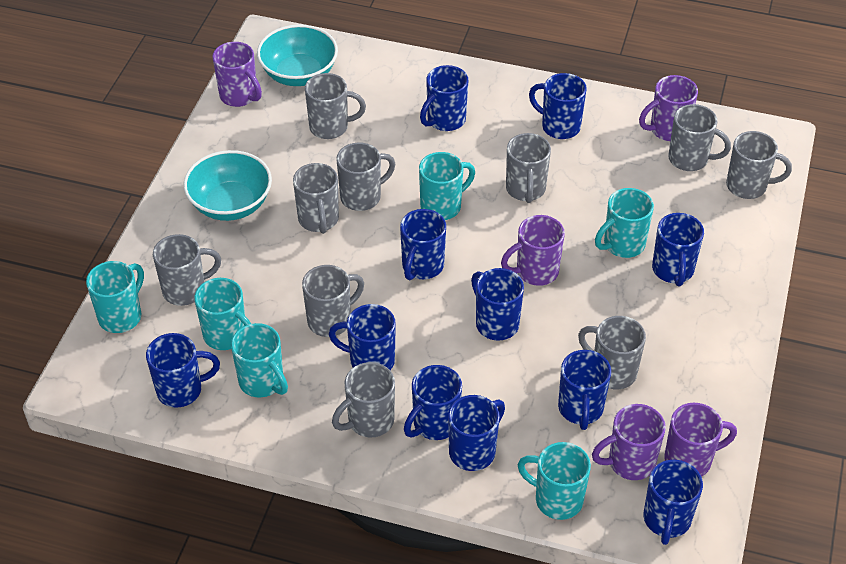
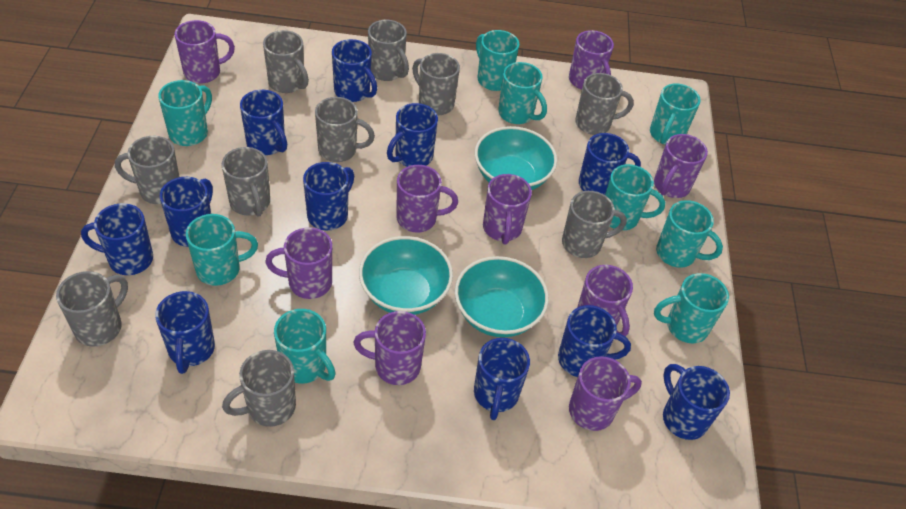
purple mug: [212,42,262,107] [501,215,565,286] [592,404,666,480] [639,75,698,141] [664,403,737,477] = 5 -> [174,20,235,83] [265,227,332,299] [353,311,426,385] [396,165,458,232] [483,174,532,245] [569,30,614,90] [569,356,642,431] [577,265,633,337] [654,134,708,198] = 9
turquoise bowl: [184,150,272,221] [257,25,338,86] = 2 -> [359,236,453,315] [455,256,549,337] [475,126,557,190] = 3
turquoise mug: [86,261,144,333] [194,278,251,350] [231,323,288,397] [419,152,475,220] [517,442,591,520] [595,188,654,258] = 6 -> [158,80,212,146] [186,214,258,286] [274,309,336,384] [476,30,520,91] [498,62,547,124] [605,164,665,230] [650,83,700,145] [654,273,729,343] [656,200,723,268] = 9

